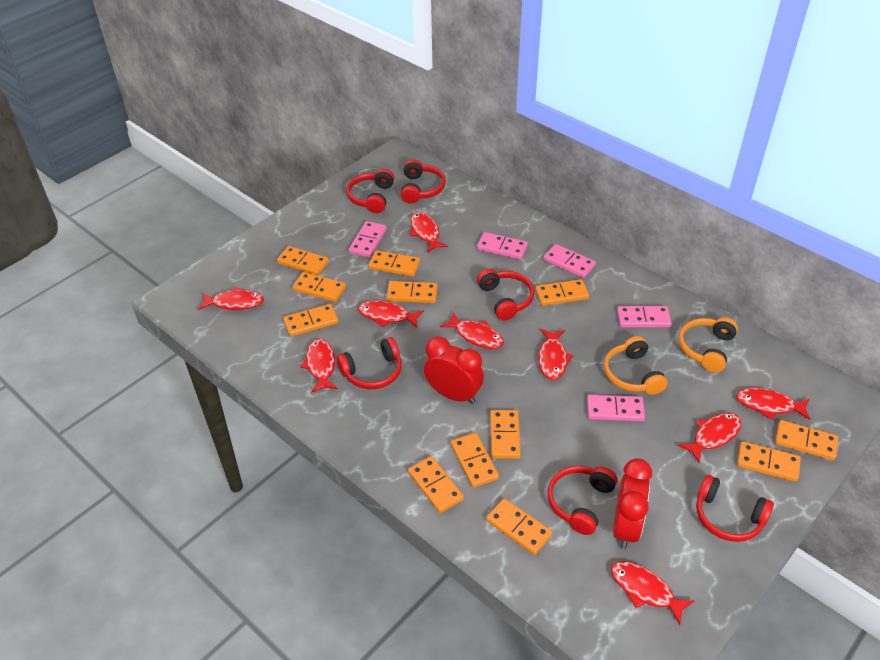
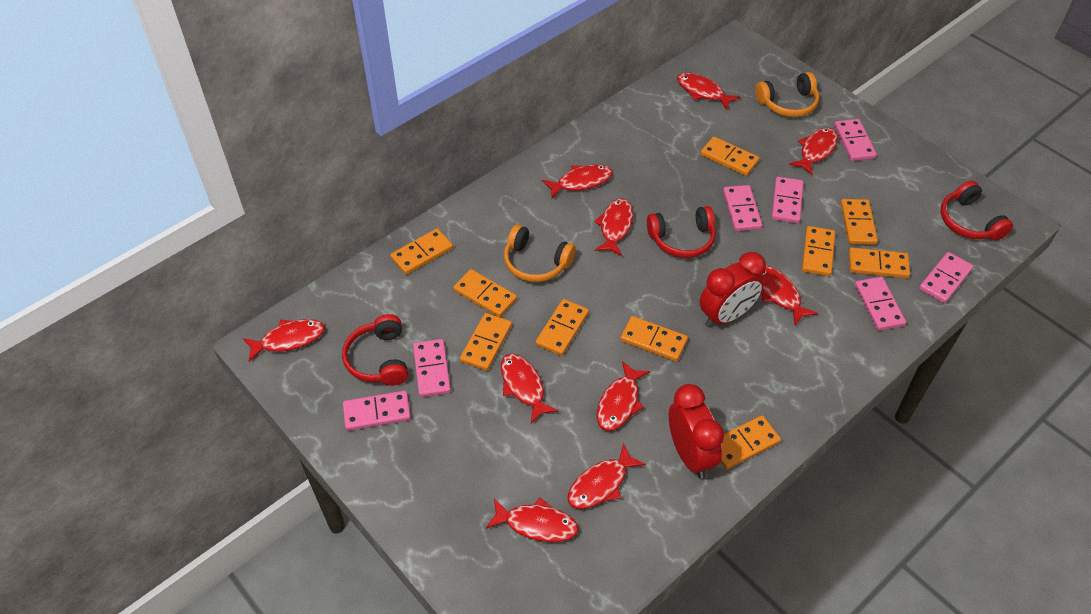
orange domino: [277,246,329,275] [283,304,338,337] [292,272,346,302] [369,250,420,276] [387,281,438,303] [408,456,464,513] [451,433,499,488] [486,498,553,555] [490,410,521,459] [535,279,589,306] [737,441,801,482] [775,420,838,460] = 12 -> [390,228,453,275] [453,269,517,317] [460,313,512,371] [536,299,589,356] [620,316,688,362] [700,136,759,176] [720,415,781,469] [802,226,835,276] [841,199,878,245] [849,247,910,278] = 10
pink domino: [349,221,387,257] [477,232,528,259] [544,244,596,278] [587,395,645,421] [617,306,672,327] = 5 -> [343,391,411,431] [413,339,451,397] [723,185,762,231] [771,177,804,223] [834,119,877,161] [855,277,906,331] [919,252,973,303] = 7
red fish: [198,287,264,310] [301,339,338,393] [358,301,424,328] [410,212,448,253] [440,312,504,349] [538,329,574,380] [611,561,695,625] [678,413,741,463] [736,388,811,420] = 9 -> [243,319,325,362] [486,498,578,542] [501,354,559,423] [542,164,613,199] [568,443,646,509] [594,198,633,256] [597,361,650,431] [677,72,740,110] [761,265,818,325] [789,127,838,176] = 10
red headphones: [337,337,402,389] [346,169,394,213] [401,159,446,203] [477,269,534,321] [548,466,617,535] [696,475,774,542] = 6 -> [342,314,408,386] [647,206,716,258] [940,181,1013,241] = 3

